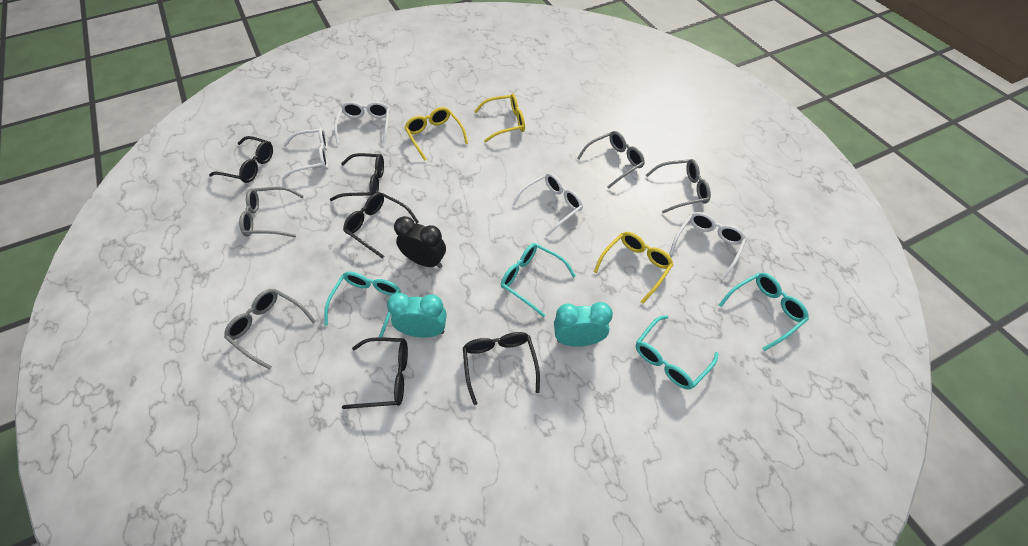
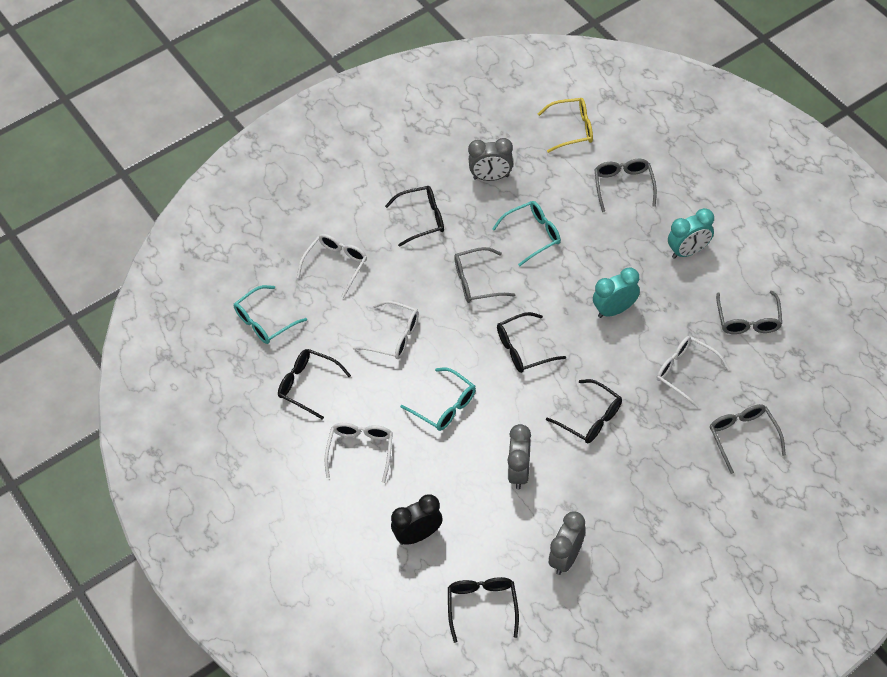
grey clock: none = 0 -> [468,138,513,181] [507,424,531,490] [548,511,586,575] = 3
turquoise glasses: [324,272,401,338] [501,243,576,317] [636,315,718,390] [719,273,809,351] = 4 -> [234,285,307,344] [400,368,476,431] [492,201,561,266] = 3
yellow glasses: [404,107,468,161] [474,94,525,142] [594,232,674,304] = 3 -> [538,98,593,153] = 1

